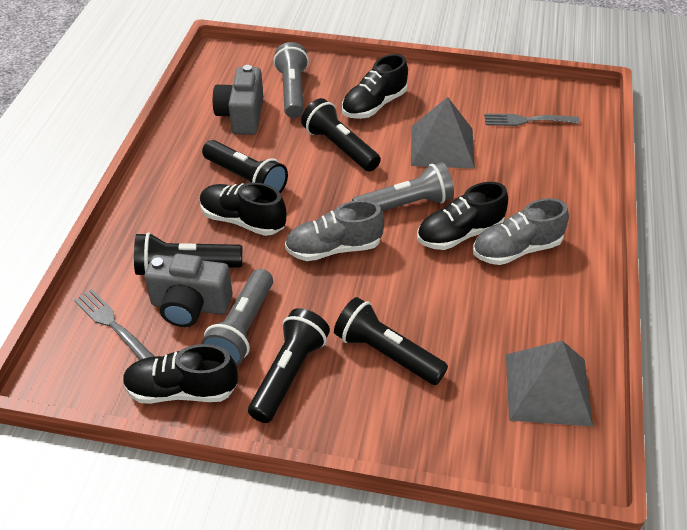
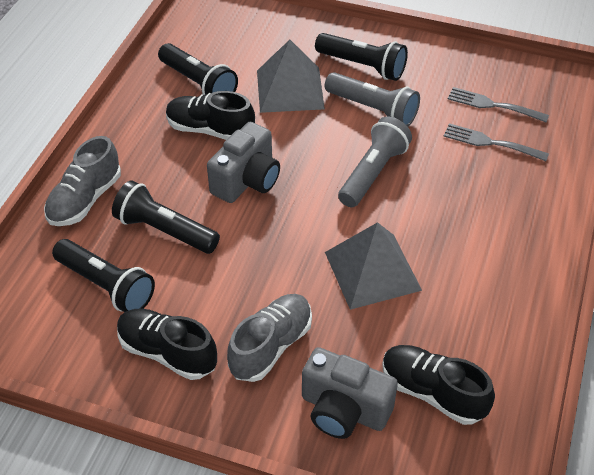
black flashlight: [134,232,242,275] [202,140,288,193] [248,308,330,423] [301,98,381,171] [334,297,448,385] = 5 -> [52,239,155,312] [112,180,220,254] [158,43,238,95] [315,33,408,81] = 4
black shoe: [123,344,238,404] [200,182,286,236] [342,54,408,119] [417,182,508,250] = 4 -> [117,308,217,380] [166,91,255,140] [382,345,495,425] = 3
grey flashlight: [201,269,273,366] [274,42,309,118] [352,162,454,211] = 3 -> [325,72,420,127] [338,116,412,207] = 2

